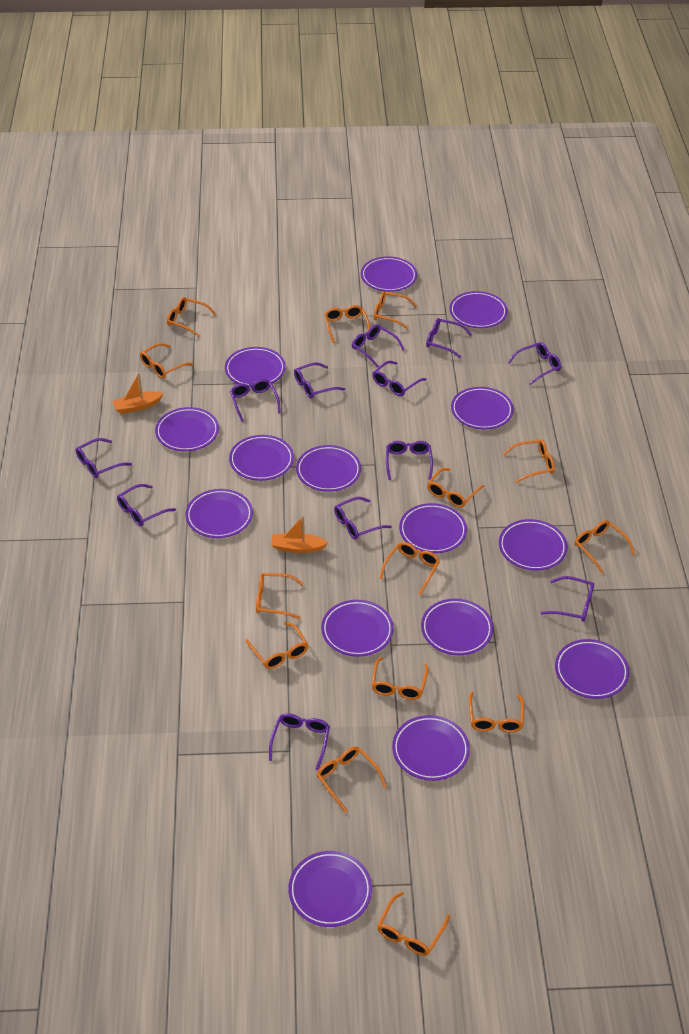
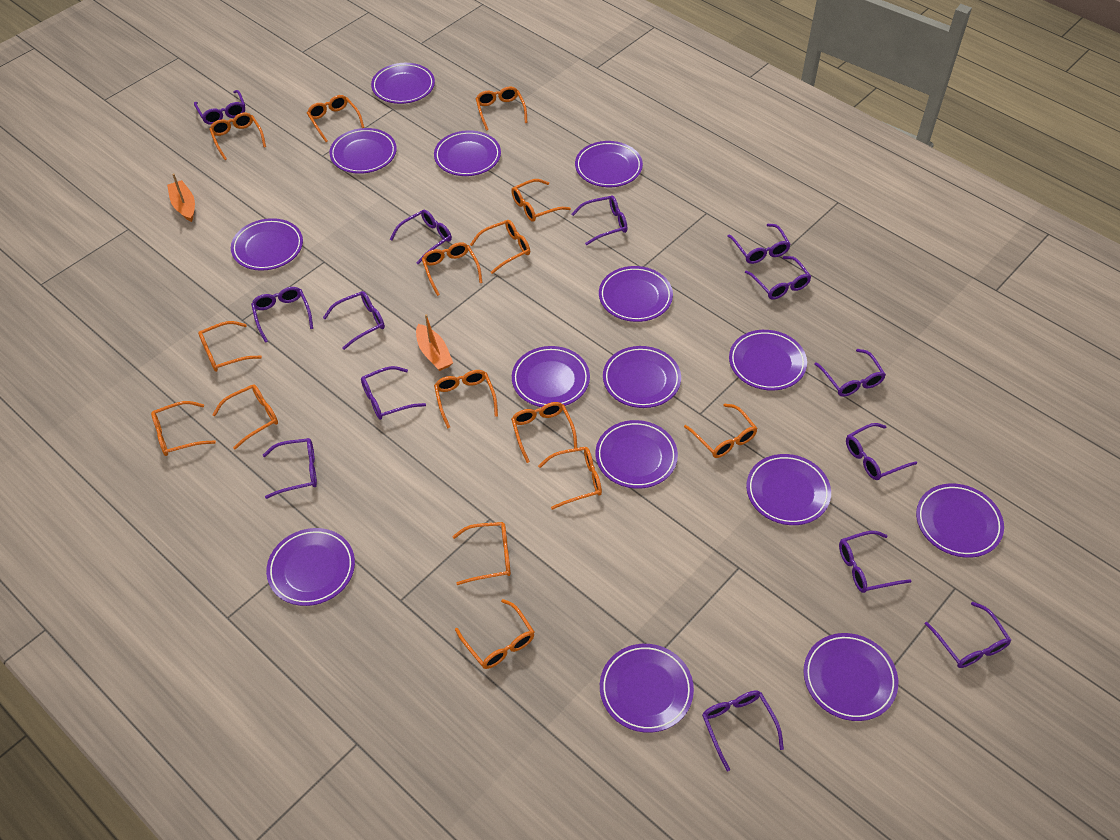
orange glasses: [140,343,194,378] [167,297,217,337] [245,622,308,669] [256,573,304,619] [316,746,387,813] [324,305,370,343] [372,657,428,700] [374,291,417,329] [377,892,450,956] [379,542,440,595] [427,468,485,508] [469,692,524,733] [503,439,555,483] [575,520,635,573] = 14 -> [151,401,216,456] [198,321,262,372] [209,113,266,160] [212,384,278,449] [307,95,365,142] [422,242,483,296] [434,370,498,429] [452,522,511,585] [455,599,534,669] [470,220,530,274] [476,87,527,131] [511,179,571,222] [511,402,577,463] [538,447,602,510] [684,404,758,458] = 15
purple glasses: [75,438,132,478] [117,484,176,526] [230,379,281,422] [269,713,330,770] [294,362,345,399] [334,497,392,540] [352,324,405,368] [373,361,427,396] [386,441,433,480] [426,318,472,358] [508,342,561,385] [541,576,594,622] = 12 -> [194,90,245,125] [251,287,313,343] [263,438,317,499] [323,291,385,350] [361,366,426,420] [390,210,452,264] [571,196,627,245] [702,691,784,772] [728,224,791,264] [745,256,811,300] [815,349,886,397] [839,531,911,593] [846,423,917,480] [925,602,1011,668] = 14

